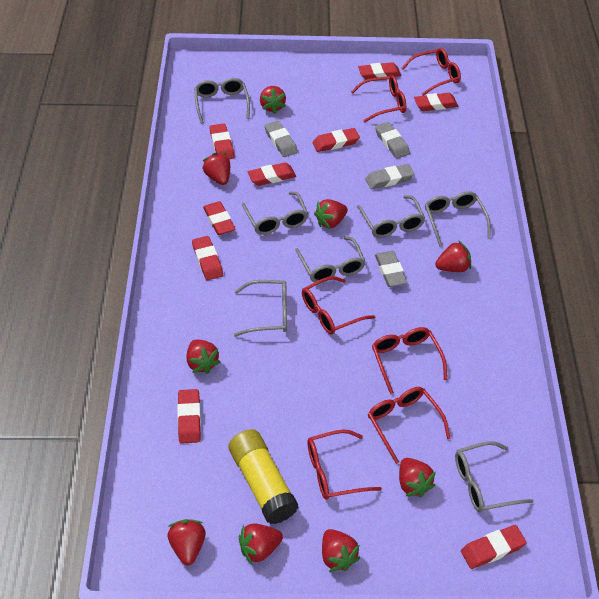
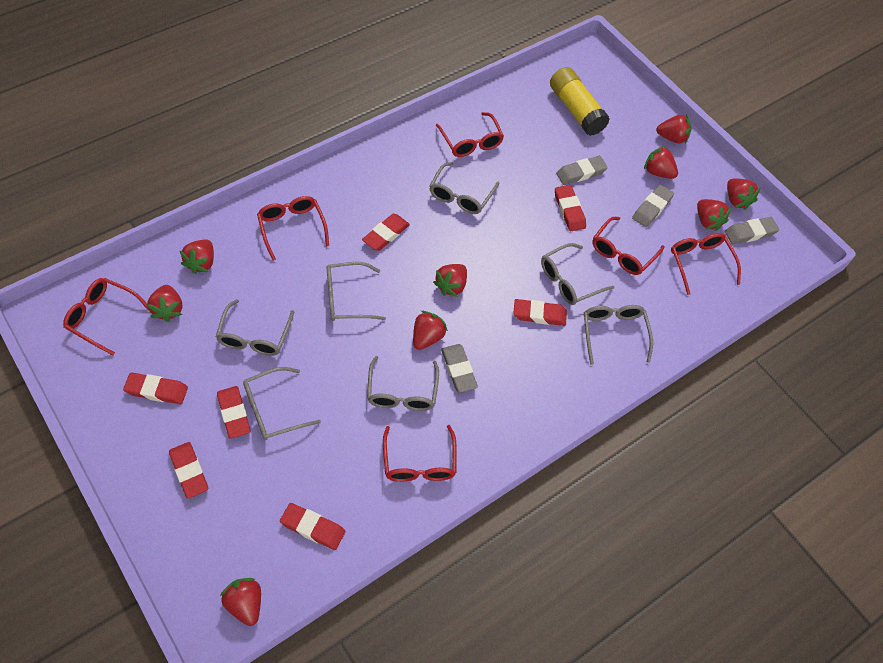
red eraser: [177,389,201,444] [192,236,223,280] [203,201,236,235] [210,123,234,159] [248,162,296,186] [313,128,360,152] [358,62,401,80] [414,93,458,111] [461,525,527,569] = 9 -> [123,373,188,404] [169,442,208,499] [217,386,251,439] [280,503,345,550] [362,214,410,251] [513,299,567,326] [555,185,586,231] = 7

